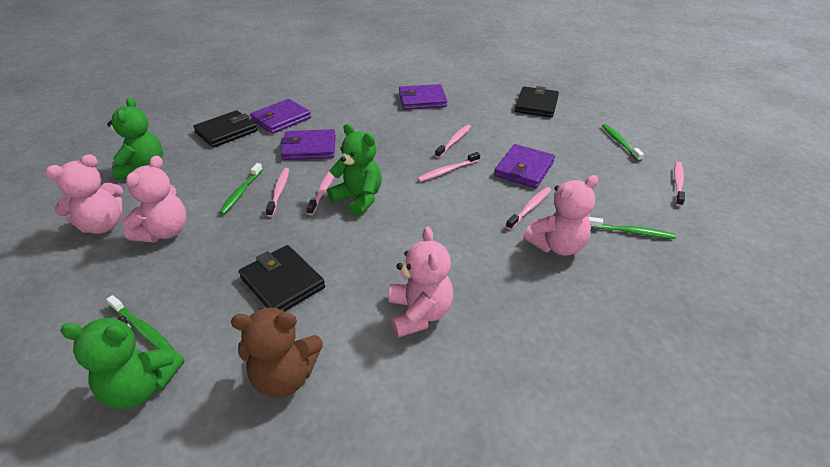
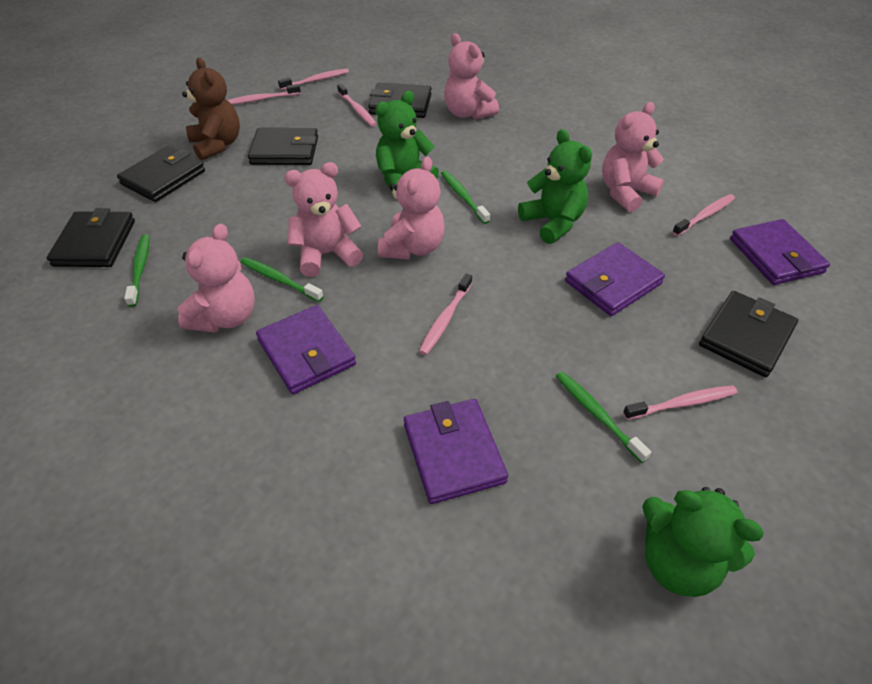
black wallet: [193,110,257,148] [239,245,325,311] [515,86,559,118] = 3 -> [47,208,135,267] [117,146,205,202] [248,128,318,165] [368,82,432,118] [699,291,798,377] = 5
pink teddy bear: [46,154,123,234] [122,155,187,242] [389,227,453,338] [523,175,598,256] = 4 -> [178,224,255,333] [285,162,363,277] [378,156,445,260] [444,33,499,119] [602,102,664,212] = 5

